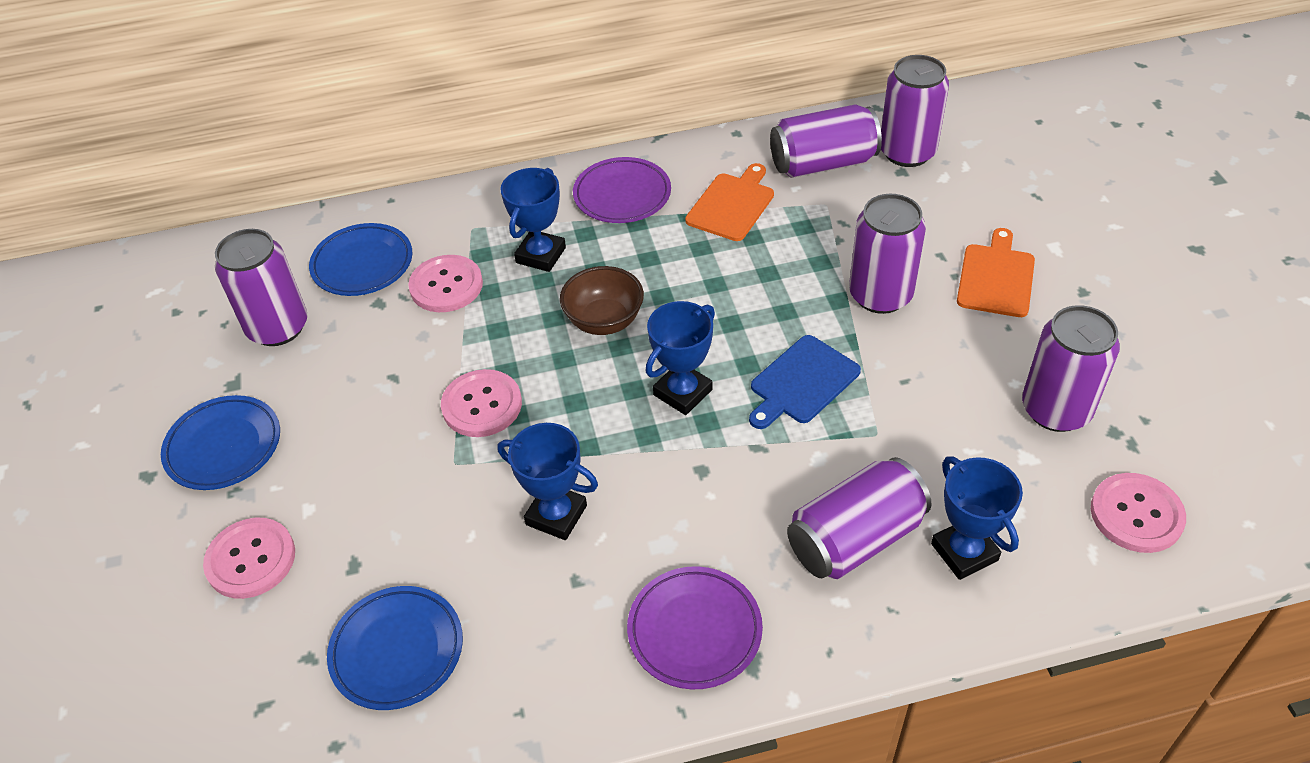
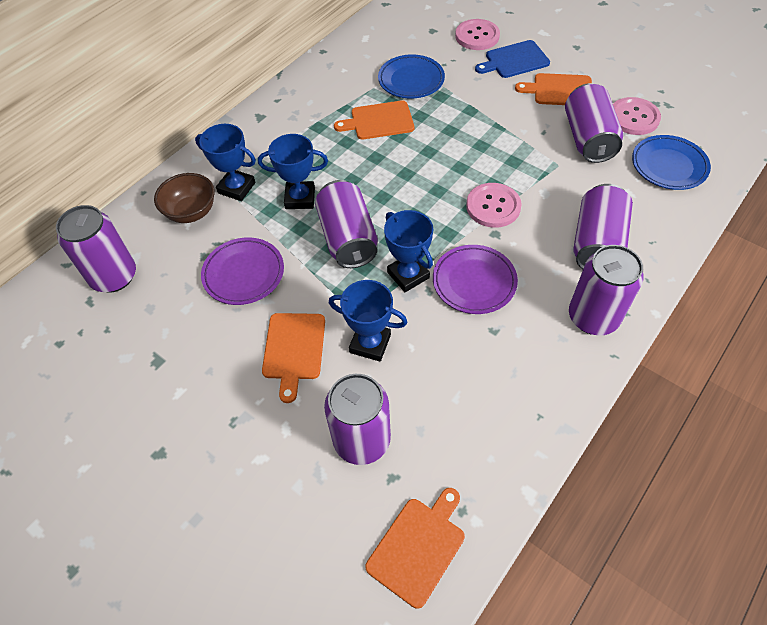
blue plate: [161,395,280,490] [309,223,412,296] [327,586,463,710] = 3 -> [378,54,445,99] [632,135,711,190] = 2
orange cutting board: [685,163,774,241] [957,228,1035,317] = 2 -> [262,313,325,403] [334,100,414,140] [365,488,465,609] [515,73,592,105] = 4
pink button: [203,518,295,599] [408,255,483,312] [441,369,522,437] [1091,473,1186,553] = 4 -> [455,19,500,50] [466,183,522,228] [613,97,661,135] = 3

